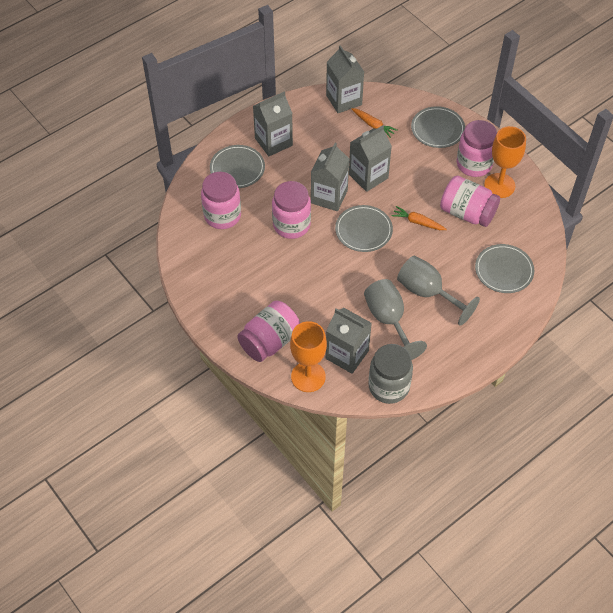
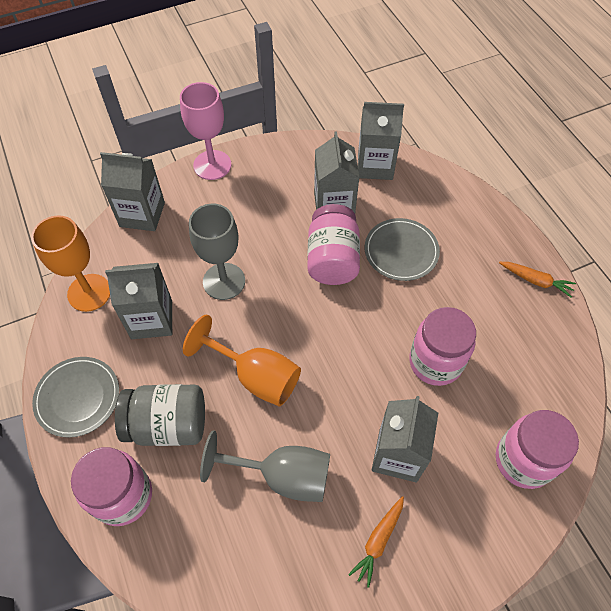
grey plate: [210,145,265,188] [335,205,393,252] [411,106,465,148] [475,244,534,293] = 4 -> [32,357,119,438] [365,218,440,281] = 2
pink goblet: none = 0 -> [180,82,231,180] = 1
pink jar: [201,172,241,229] [237,301,300,362] [272,181,311,239] [440,176,500,227] [457,120,497,177] = 5 -> [71,447,152,526] [307,204,360,285] [409,307,476,386] [496,410,579,489] = 4

